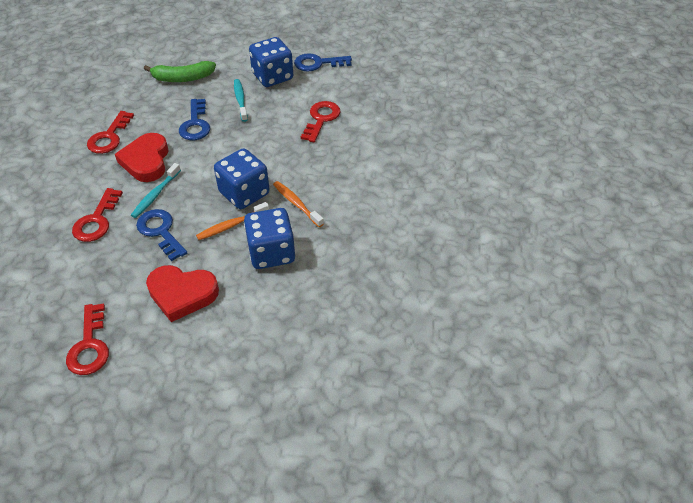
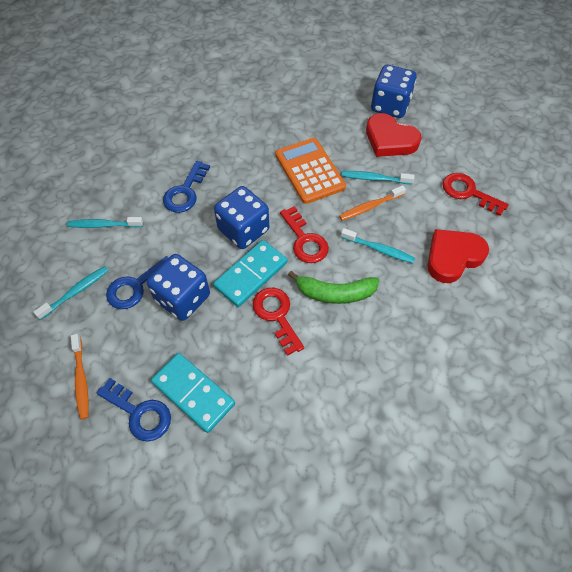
orange calculator: none = 0 -> [275,138,346,204] = 1
red key: [66,304,109,375] [72,188,123,242] [87,111,134,154] [301,101,340,142] = 4 -> [253,288,304,356] [280,206,329,263] [443,173,509,216] = 3
turquoise domino: none = 0 -> [151,353,235,433] [213,240,287,307] = 2
turquoise toothbrush: [131,163,181,218] [234,79,248,122] = 2 -> [34,266,109,320] [67,217,143,228] [341,228,415,263] [342,171,414,184] = 4

